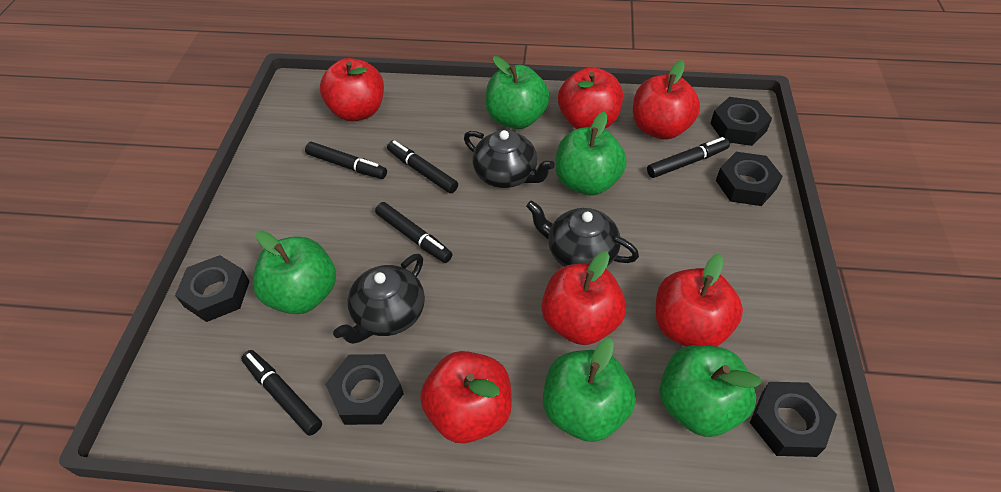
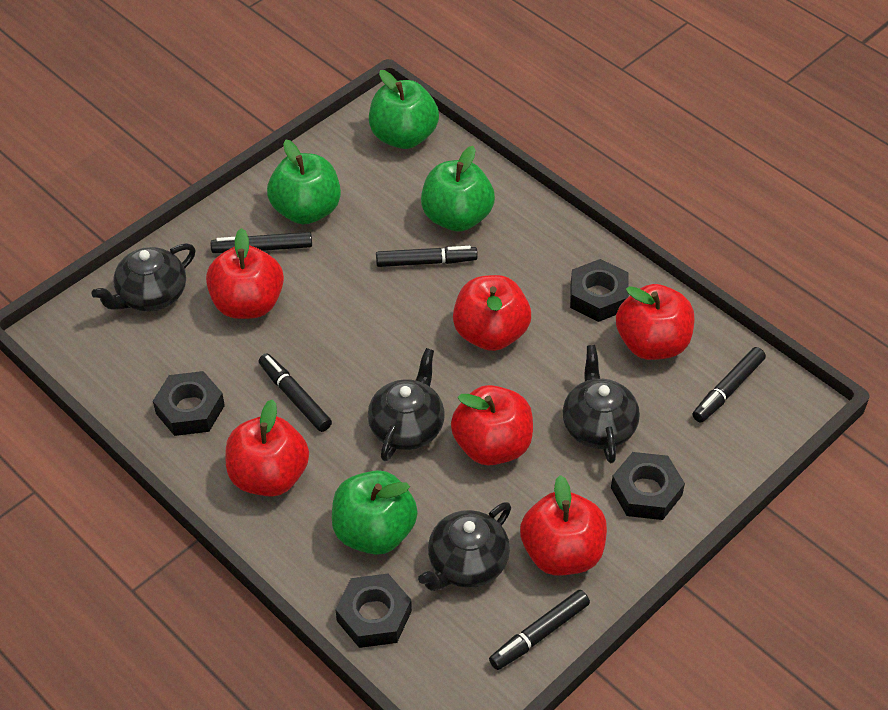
black nut: [175,255,250,322] [325,354,404,425] [710,97,772,146] [716,152,783,206] [750,382,837,457] = 5 -> [153,371,225,436] [335,574,412,648] [570,259,629,322] [611,452,685,520] = 4
black teapot: [333,254,425,344] [464,130,555,188] [526,200,639,267] = 3 -> [91,243,195,312] [368,348,445,461] [418,502,511,591] [563,345,640,463] = 4
green apple: [252,231,336,314] [485,56,550,129] [543,338,636,442] [555,111,626,195] [659,345,762,437] = 5 -> [267,140,341,224] [332,470,418,555] [369,70,439,149] [421,146,495,232] = 4

